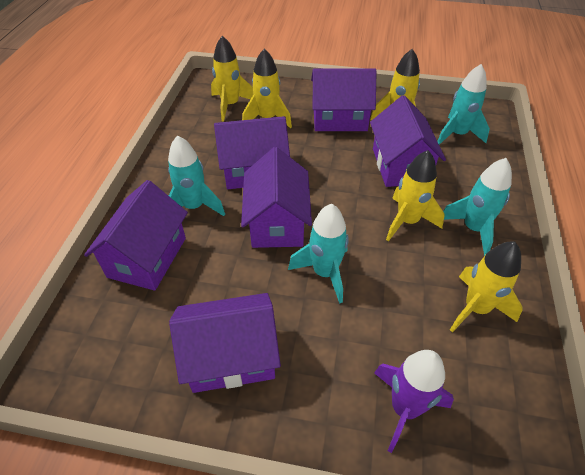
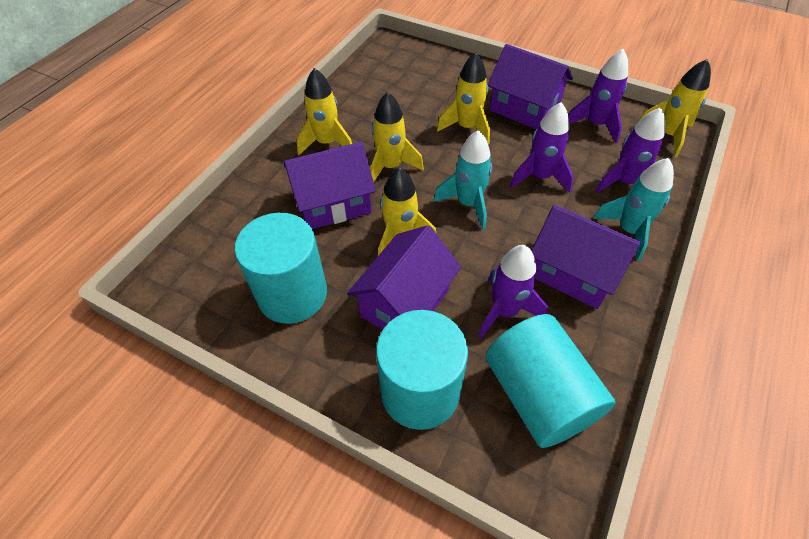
purple house: [84,180,188,291] [169,293,281,393] [214,116,290,189] [241,147,312,248] [311,68,377,131] [370,95,446,187] = 6 -> [284,142,376,229] [347,225,461,330] [488,44,573,129] [531,205,641,309] = 4
purple rocket: [374,350,454,453] = 1 -> [478,245,548,339] [510,102,573,193] [568,49,628,143] [596,107,666,193] = 4
turquoise cylinder: none = 0 -> [235,213,327,324] [376,310,468,430] [486,314,616,448] = 3
turquoise rocket: [168,135,225,216] [288,204,349,304] [437,64,490,145] [443,158,512,256] = 4 -> [434,130,492,229] [593,158,674,260] = 2

